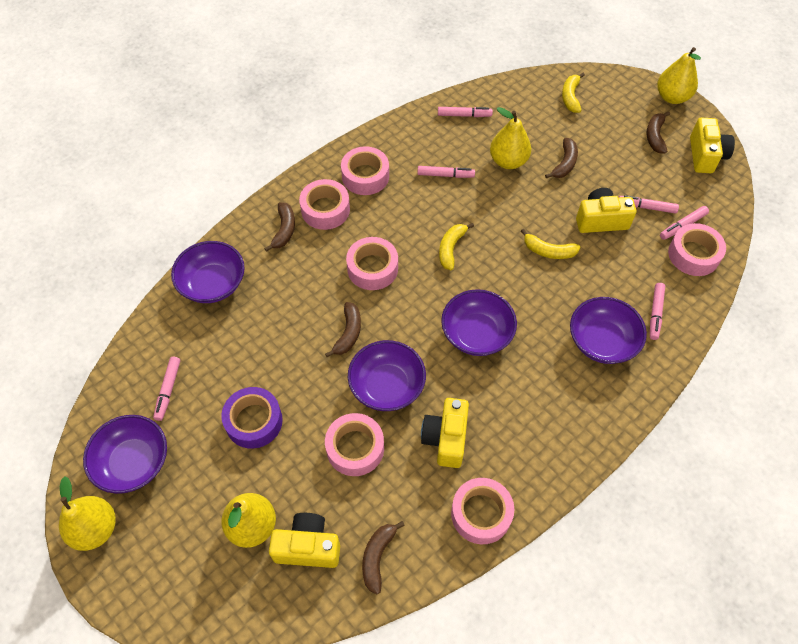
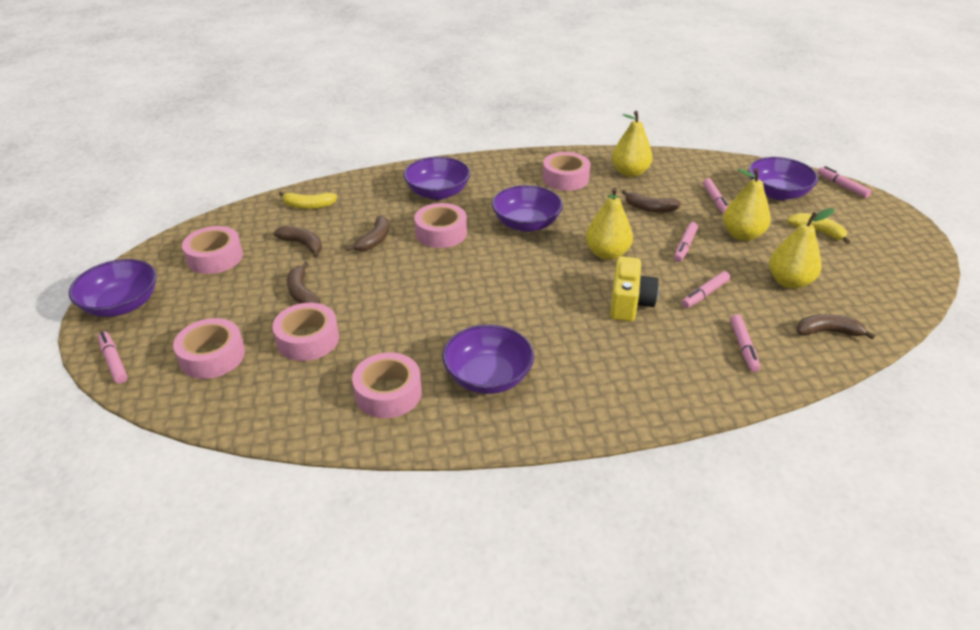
purple tape: [221,387,283,449] = 1 -> none = 0
yellow banana: [439,223,474,270] [521,229,580,259] [562,73,585,113] = 3 -> [279,191,337,209] [787,213,850,244] = 2
yellow camera: [269,513,340,568] [421,398,469,468] [576,188,636,233] [690,117,735,173] = 4 -> [610,256,659,321] = 1

